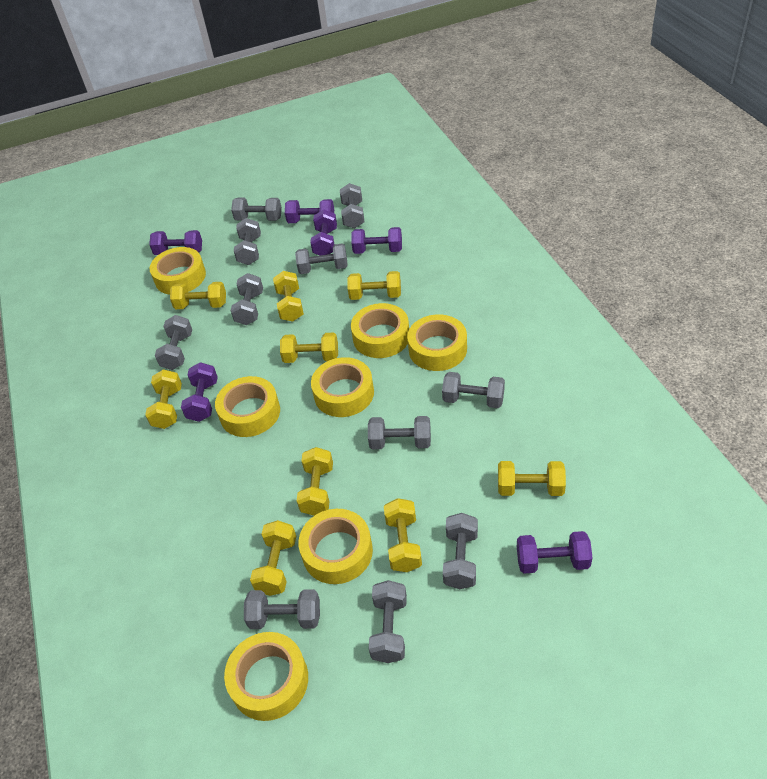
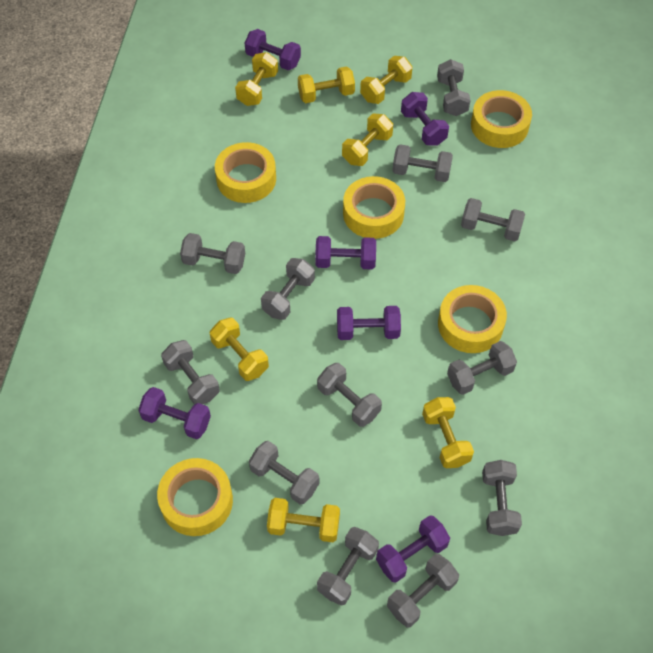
grey dumbbell: [155,315,192,370] [231,198,282,221] [231,273,263,325] [234,218,261,265] [244,589,320,629] [295,244,348,274] [340,183,364,229] [368,416,431,449] [369,580,407,663] [442,372,505,408] [443,513,478,589] = 11 -> [161,340,220,404] [180,233,245,274] [249,441,320,505] [261,258,315,320] [317,363,382,427] [317,527,379,606] [387,554,459,627] [392,144,453,182] [437,59,471,116] [447,341,517,395] [461,198,525,241] [482,460,522,536] = 12
yellow dumbbell: [145,369,182,429] [170,282,226,309] [250,520,296,596] [273,271,304,322] [280,332,338,363] [297,447,333,516] [347,271,401,300] [384,498,422,572] [498,461,566,496] = 9 -> [210,318,269,381] [235,52,278,106] [267,498,340,542] [298,66,355,103] [342,114,393,166] [360,56,413,104] [422,397,474,468] = 7
yellow tape: [150,247,206,295] [215,376,280,437] [224,632,308,721] [299,509,373,584] [311,357,374,417] [351,303,409,358] [407,315,467,371] = 7 -> [157,458,233,536] [215,142,276,203] [343,176,405,239] [438,285,507,353] [471,90,532,148] = 5

